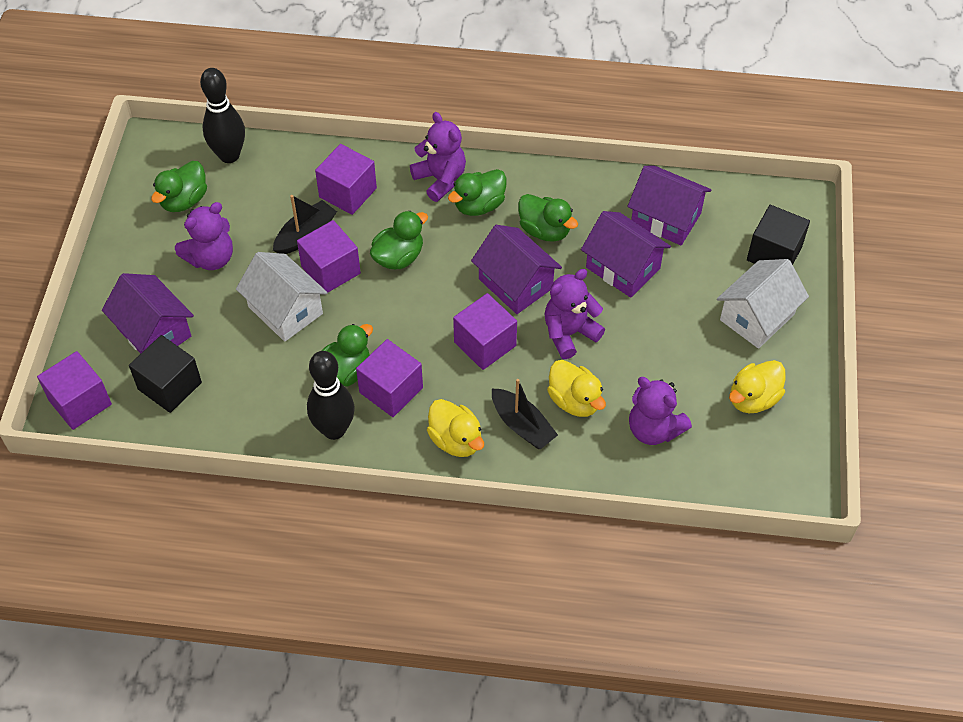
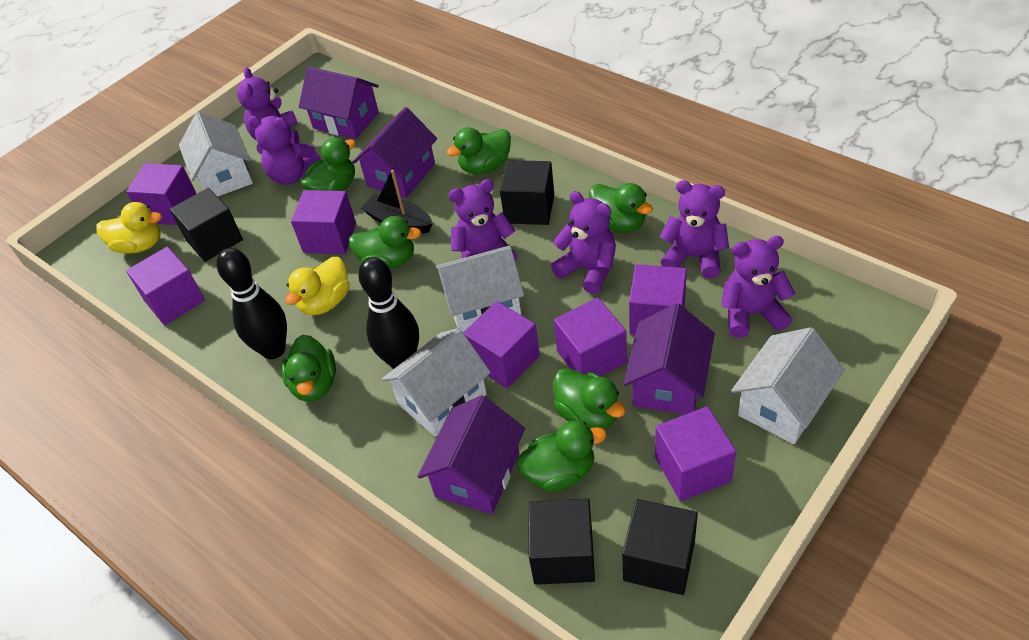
black boat: [273,195,337,254] [492,379,558,449] = 2 -> [361,170,433,233] = 1
black cube: [129,335,202,413] [747,205,810,265] = 2 -> [170,188,243,262] [500,160,554,225] [528,498,595,585] [622,499,698,595] = 4
green duck: [151,161,207,212] [322,324,373,387] [370,211,428,269] [448,169,507,216] [518,194,578,241] = 5 -> [281,335,336,402] [301,137,356,191] [349,216,421,269] [447,127,511,174] [516,421,606,492] [553,368,626,429] [589,183,653,233] = 7
purple cube: [37,351,112,430] [297,220,361,292] [315,144,377,215] [356,339,423,417] [453,293,517,370] = 5 -> [126,163,197,225] [126,246,205,325] [291,190,356,254] [463,301,540,388] [554,298,627,376] [629,264,687,335] [655,406,736,501] = 7
purple teddy bear: [175,202,233,270] [410,112,466,202] [544,269,605,359] [629,377,692,445] = 4 -> [237,67,299,144] [248,116,321,185] [448,179,518,262] [551,191,616,294] [660,180,729,279] [721,236,795,338] = 6
white house: [236,252,328,342] [717,259,809,349] = 2 -> [179,112,253,196] [382,328,491,437] [436,246,524,332] [731,327,845,444] = 4
yellow duck: [427,399,484,457] [547,360,606,417] [729,360,786,413] = 3 -> [96,202,162,254] [285,257,350,315] = 2

